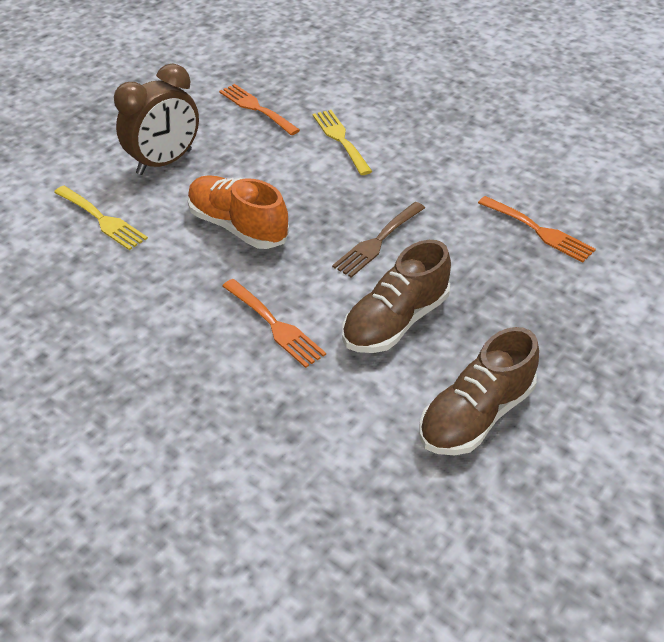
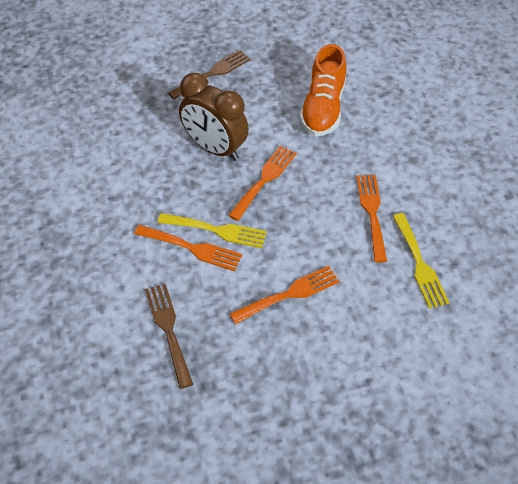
brown fork: [332,202,425,278] = 1 -> [145,284,193,389] [168,50,251,99] = 2
brown shoe: [342,240,451,353] [419,327,539,455] = 2 -> none = 0
orange fork: [219,84,300,135] [222,279,326,368] [478,196,596,263] = 3 -> [134,225,242,271] [228,146,297,221] [230,266,340,324] [356,175,387,263] = 4

